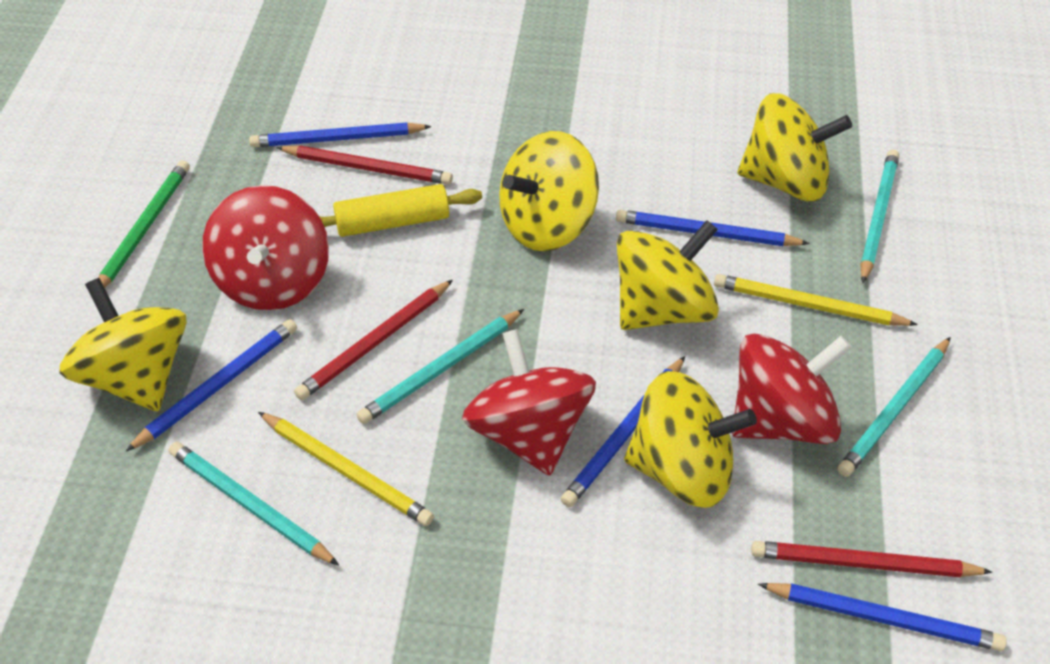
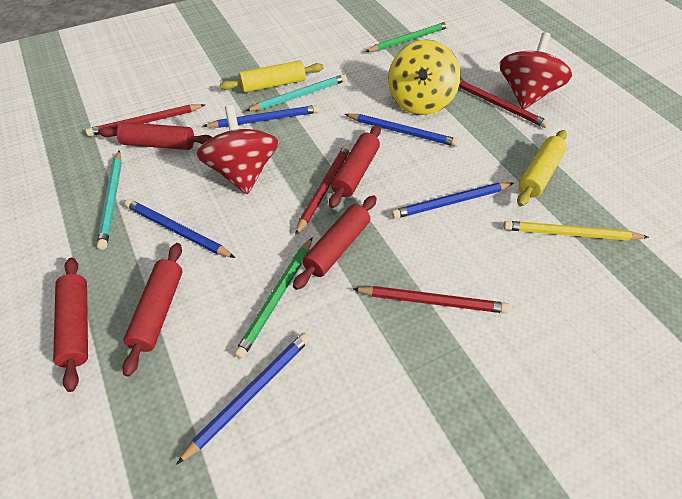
green pencil: [98,160,190,288] = 1 -> [234,237,313,359] [365,21,450,52] = 2
red pencil: [276,146,453,185] [294,280,453,400] [751,541,992,577] = 3 -> [86,104,205,136] [295,144,351,236] [353,286,510,314] [459,80,550,128] = 4
red rolling pin: none = 0 -> [53,257,88,392] [98,122,213,150] [122,243,183,377] [293,195,377,290] [329,125,381,208] = 5
red spinning top: [202,185,329,311] [462,329,596,475] [732,334,852,444] = 3 -> [196,105,278,194] [500,32,572,109] = 2
turquoise pencil: [169,442,339,565] [356,309,524,424] [838,337,951,477] [860,150,899,284] = 4 -> [97,150,122,250] [246,74,347,111] = 2
yellow pencil: [258,412,434,526] [714,274,918,326] = 2 -> [503,221,649,241] = 1
yellow rolling pin: [320,184,482,237] = 1 -> [220,60,324,93] [517,130,567,206] = 2
yellow spinning top: [59,278,187,411] [499,131,599,251] [617,220,719,330] [624,371,757,508] [738,93,852,202] = 5 -> [388,40,461,115] = 1

